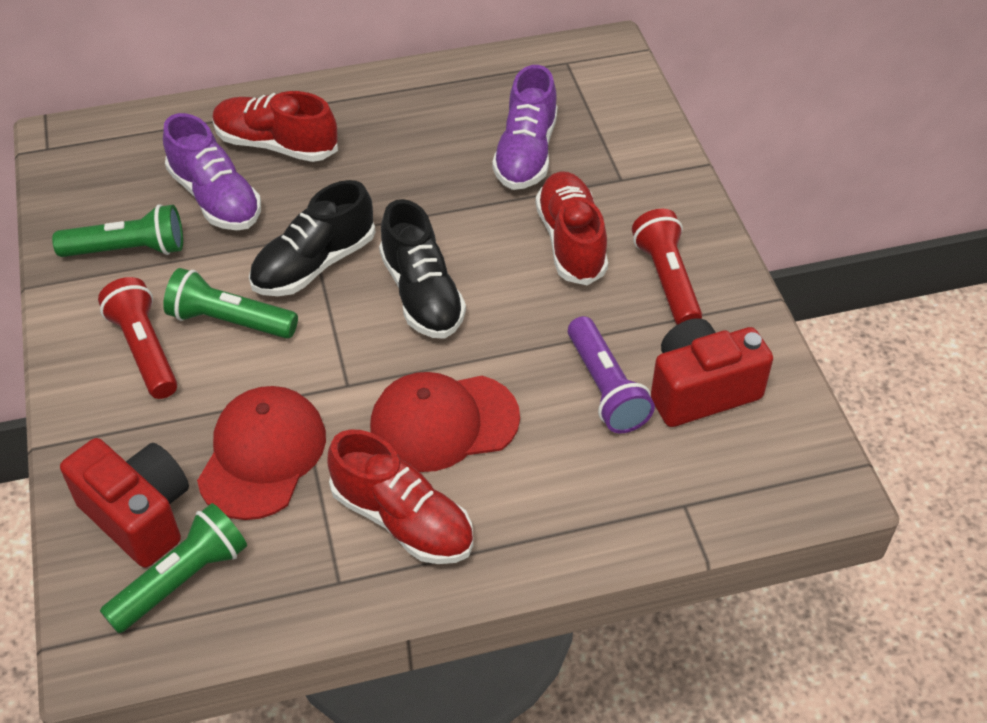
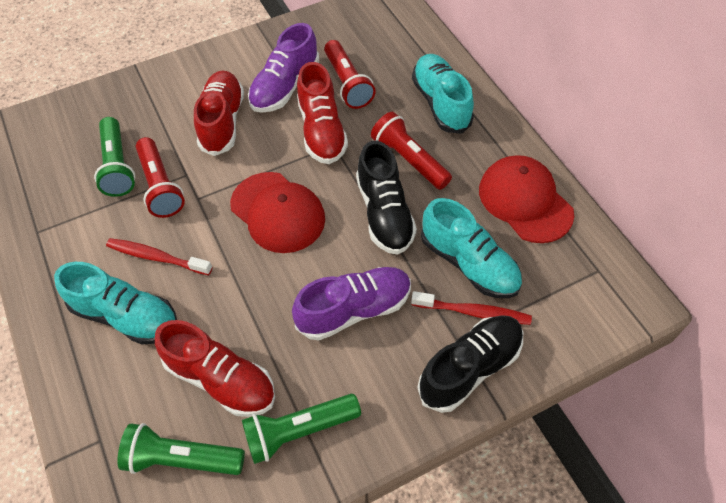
purple flashlight: [568,316,655,433] = 1 -> none = 0
red camera: [60,438,189,568] [651,318,773,427] = 2 -> none = 0
red flashlight: [98,277,177,399] [632,209,702,325] = 2 -> [136,137,185,218] [324,40,376,109] [371,112,452,190] = 3
red toothbrush: none = 0 -> [106,238,212,275] [411,291,532,325] = 2
turquoise shoe: none = 0 -> [54,262,177,344] [412,54,474,134] [421,198,522,298] = 3

